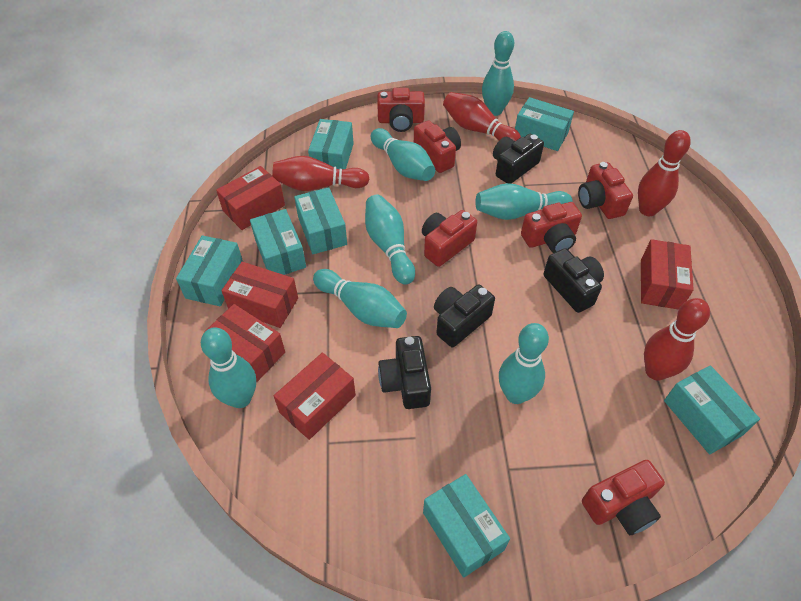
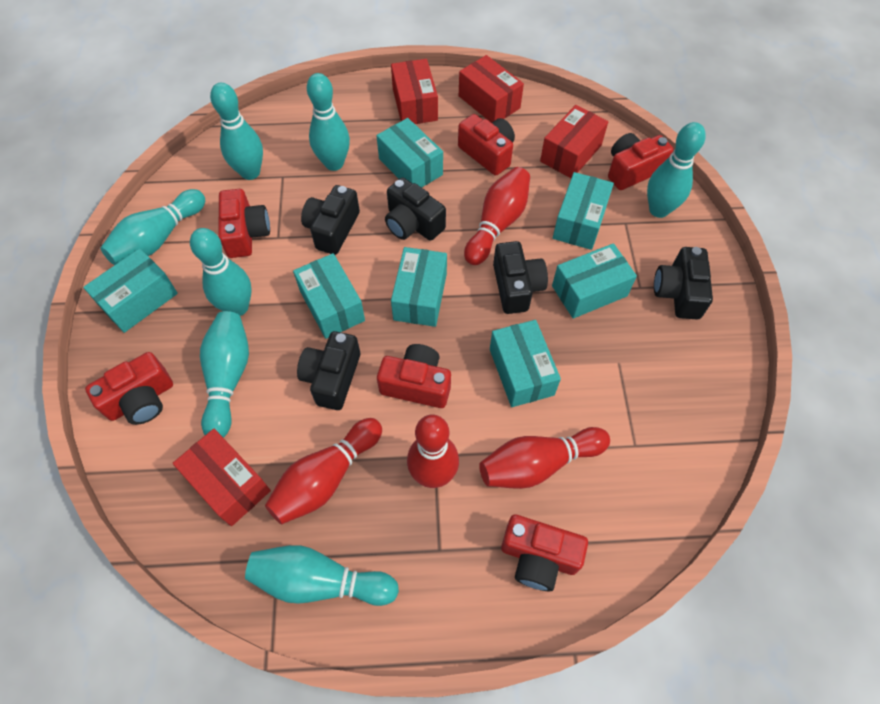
black camera: [378,336,431,409] [434,285,495,347] [493,134,544,184] [544,248,604,313] = 4 -> [297,331,360,410] [301,185,360,255] [385,177,446,241] [493,241,548,314] [654,247,713,319] = 5
red box: [204,304,285,382] [216,166,285,230] [221,262,298,328] [274,353,356,440] [641,239,694,310] = 5 -> [173,429,271,526] [391,59,438,124] [459,55,524,123] [540,105,608,178] = 4

